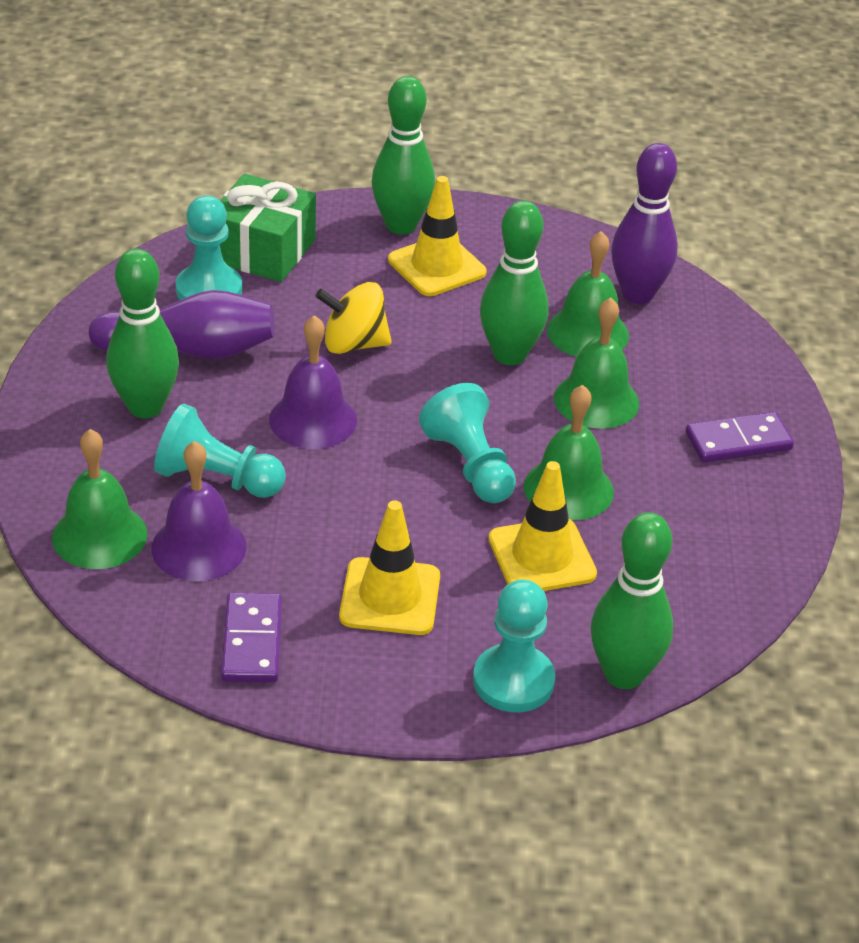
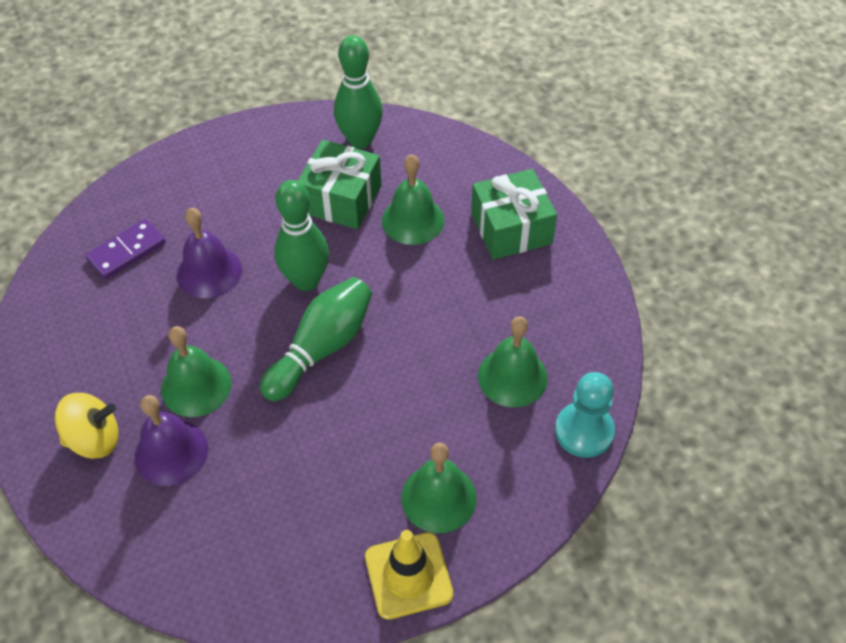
green bowling pin: [106,249,179,418] [371,76,435,235] [480,200,549,365] [591,512,673,689] = 4 -> [260,277,372,401] [274,180,329,291] [334,35,383,149] = 3
green gift: [220,174,316,282] = 1 -> [298,140,381,229] [471,169,557,260] = 2
purple bowling pin: [88,290,275,359] [611,143,678,304] = 2 -> none = 0
purple domino: [221,593,282,682] [686,412,794,463] = 2 -> [85,219,166,279] = 1
turquoise pawn: [154,404,286,498] [176,195,242,300] [419,383,516,503] [473,579,555,712] = 4 -> [555,372,615,458] = 1
yellow traffic cone: [339,500,440,635] [388,176,487,296] [488,461,597,591] = 3 -> [365,530,453,620] = 1

